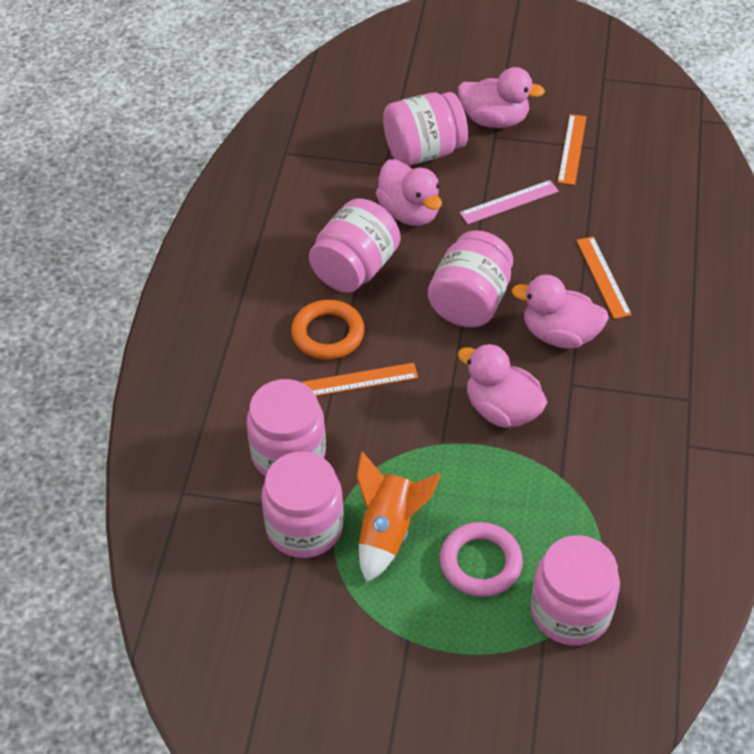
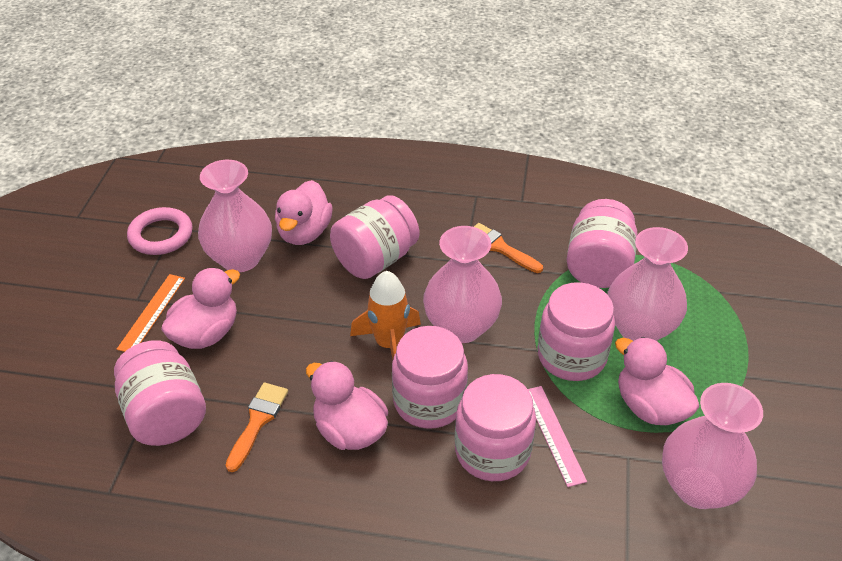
orange brush: none = 0 -> [225,382,288,472] [474,223,543,273] = 2
orange ring: [291,300,365,360] = 1 -> none = 0
orange ruler: [302,363,418,396] [558,114,586,185] [576,237,632,319] = 3 -> [117,274,185,352] = 1
pink vase: none = 0 -> [198,160,272,272] [423,226,502,343] [607,227,688,341] [662,383,763,509] = 4

